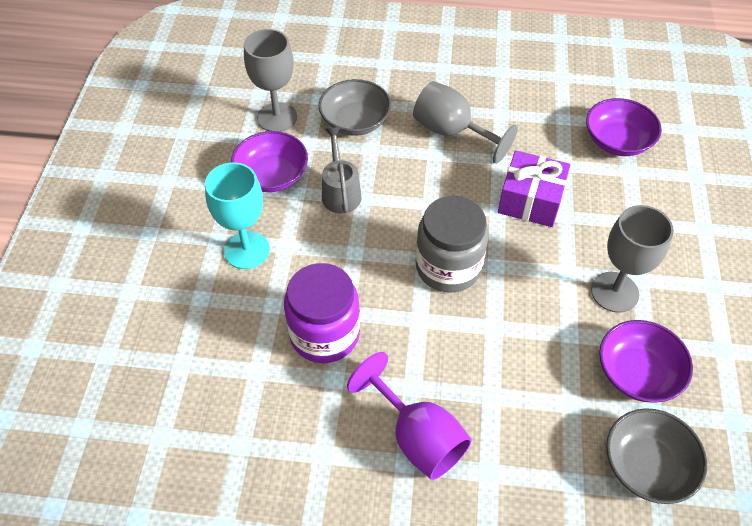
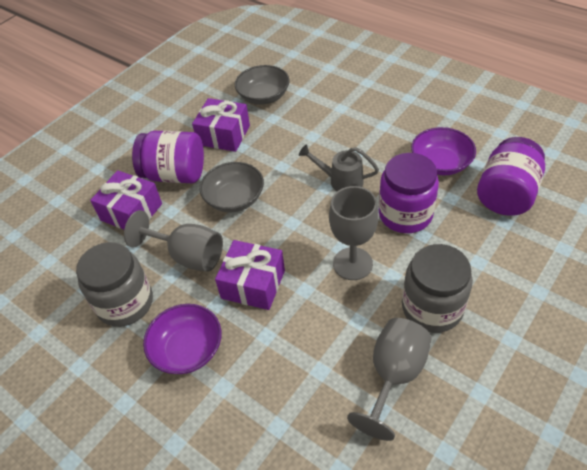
grey jar: [416,196,489,293] = 1 -> [76,242,153,327] [402,244,473,333] = 2
purple bowl: [231,131,308,192] [586,98,662,156] [599,320,693,403] = 3 -> [143,304,222,374] [411,127,476,176] = 2
purple gift: [498,150,570,227] = 1 -> [90,170,162,229] [192,98,250,152] [215,240,285,310] = 3
purple goblet: [347,352,472,480] = 1 -> none = 0
purple jar: [284,263,360,363] = 1 -> [132,131,204,183] [379,153,439,233] [477,137,545,216] = 3
turquoise goblet: [205,162,270,269] = 1 -> none = 0

